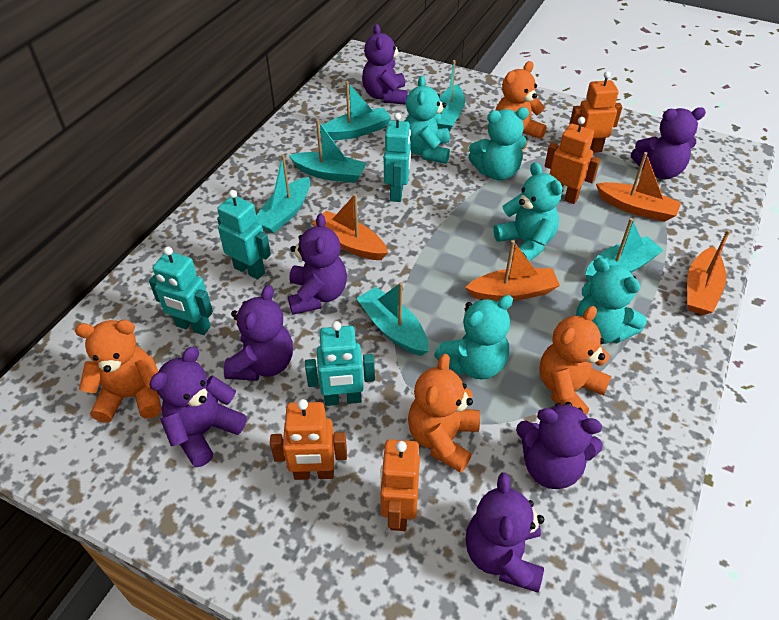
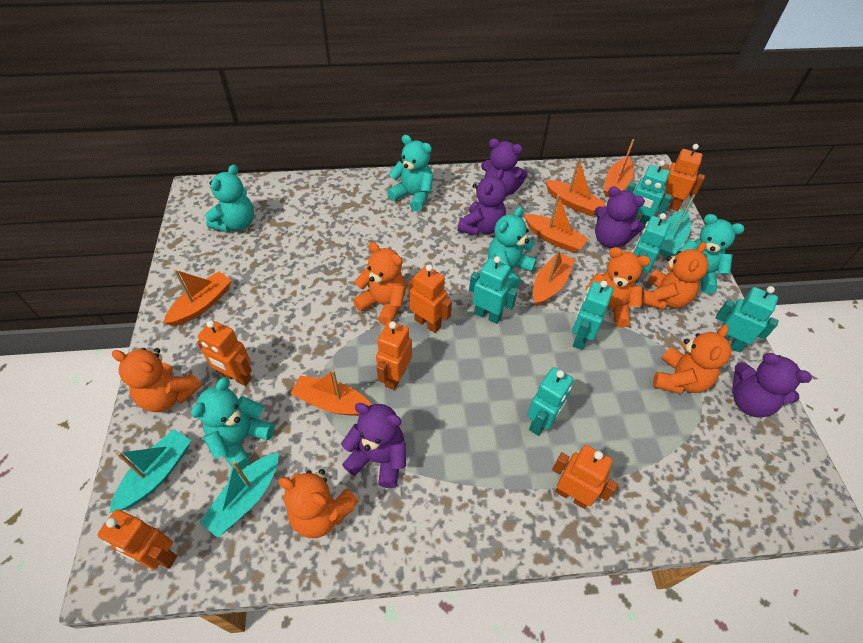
orange boat: [312,194,388,260] [465,240,560,302] [596,152,681,222] [687,230,730,315] = 4 -> [163,270,232,326] [290,370,372,416] [524,195,588,253] [533,249,575,306] [545,159,606,216] [604,139,634,198] = 6
orange robot: [270,399,347,480] [380,439,420,531] [545,117,600,204] [569,71,622,153] = 4 -> [97,509,177,569] [197,320,252,386] [376,321,412,390] [408,264,452,333] [552,445,618,509] [659,144,705,211] = 6
orange teddy bear: [75,320,161,423] [408,354,480,473] [496,61,547,151] [540,306,612,415] = 4 -> [112,348,202,412] [278,469,359,538] [353,242,406,326] [585,247,650,328] [642,242,709,310] [653,325,731,394] = 6
purple teddy bear: [149,347,246,467] [224,285,293,381] [288,214,347,315] [362,24,408,105] [465,473,544,592] [516,402,603,489] [631,107,706,179] = 7 -> [341,403,406,488] [457,169,507,236] [481,138,528,196] [594,186,645,248] [732,353,812,417] = 5
turquoise boat: [256,155,310,233] [289,119,367,183] [320,81,391,140] [356,282,429,356] [437,60,465,132] [585,218,664,282] = 6 -> [110,429,191,513] [199,453,279,538] [659,194,695,256] = 3
turquoise robot: [149,247,213,335] [217,190,271,280] [305,321,375,406] [384,113,411,202] = 4 -> [469,256,518,324] [527,367,574,436] [572,281,613,350] [627,160,672,228] [633,213,670,283] [716,286,779,353] = 6

